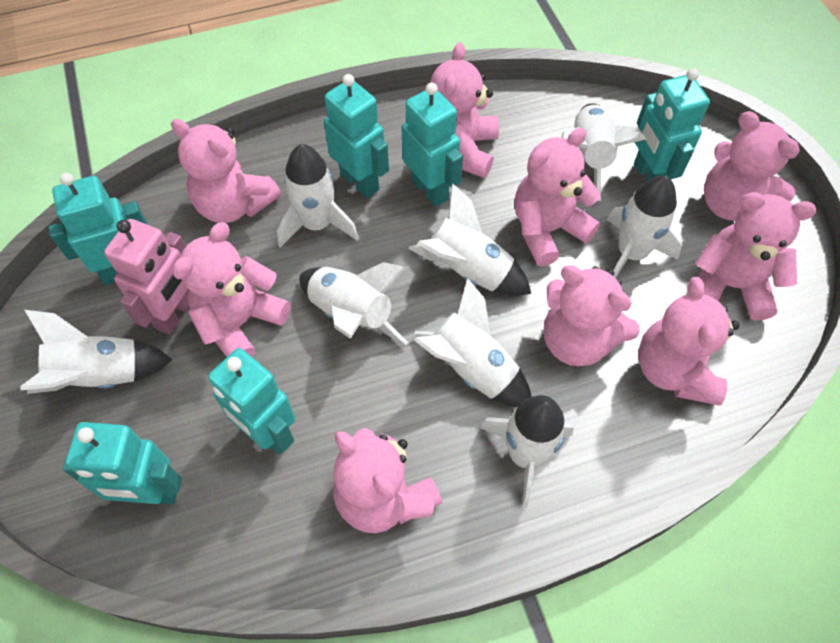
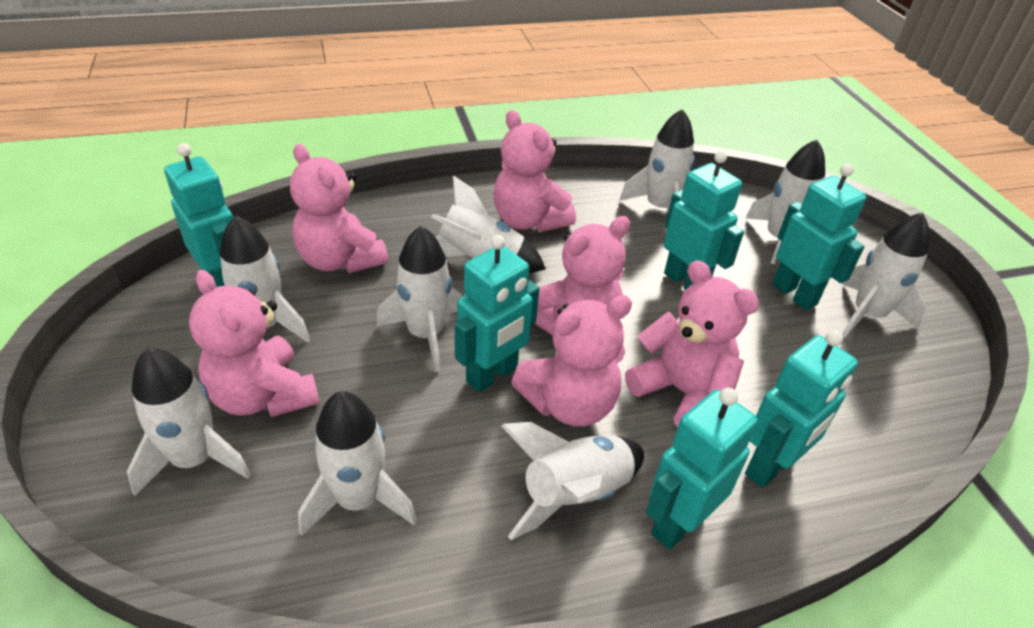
pink robot: [104,219,189,335] = 1 -> none = 0
pink teddy bear: [171,119,281,223] [172,222,291,357] [333,428,442,533] [430,42,499,178] [514,128,601,267] [544,265,640,366] [638,277,739,405] [695,192,816,321] [704,111,800,221] = 9 -> [189,270,320,417] [290,144,388,273] [493,110,576,232] [511,295,632,426] [535,216,630,336] [625,260,759,427] = 6
white rocket: [20,310,172,394] [277,144,359,248] [300,262,408,345] [408,184,531,296] [413,278,531,407] [480,395,574,508] [562,103,646,201] [607,175,682,278] = 8 -> [127,348,251,496] [220,216,310,343] [298,391,417,536] [376,226,462,372] [431,175,546,273] [501,422,644,540] [619,109,695,211] [746,140,825,264] [842,212,930,338] = 9

